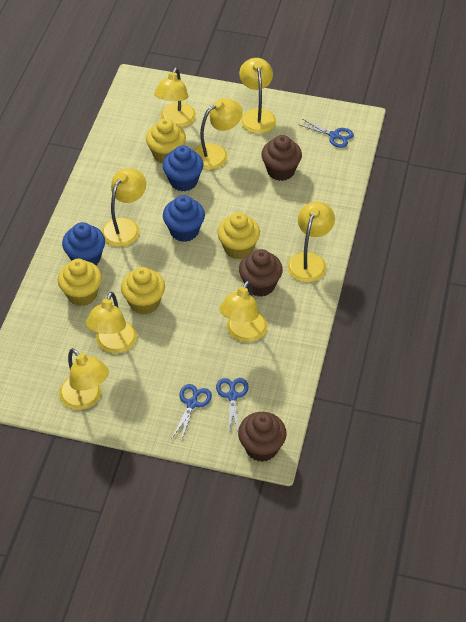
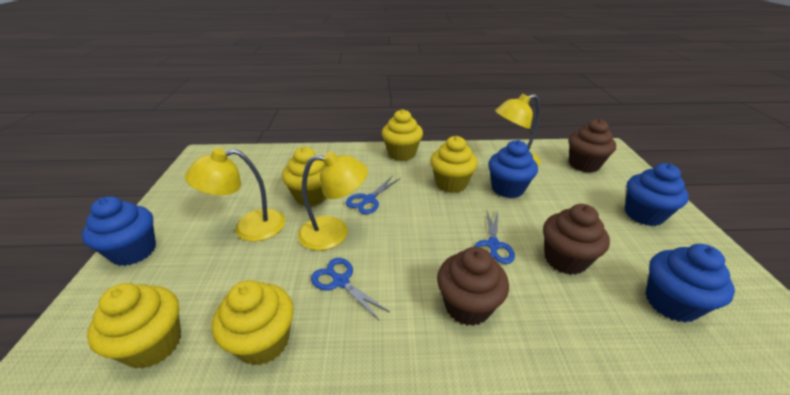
blue cupcake: [62,222,105,265] [163,145,203,191] [163,195,205,242] = 3 -> [82,196,156,266] [488,140,538,198] [625,163,689,226] [646,244,735,323] = 4
yellow cupcake: [58,259,102,306] [121,267,165,314] [146,118,186,164] [217,212,260,259] = 4 -> [87,283,181,369] [212,280,294,365] [282,147,326,206] [382,109,423,161] [430,136,478,193] = 5
yellow lamp: [59,348,109,410] [86,292,137,353] [101,168,146,247] [154,67,196,127] [193,98,243,170] [220,280,267,342] [239,58,276,134] [287,201,335,282] = 8 -> [185,148,285,241] [298,151,368,251] [495,94,541,166] = 3

